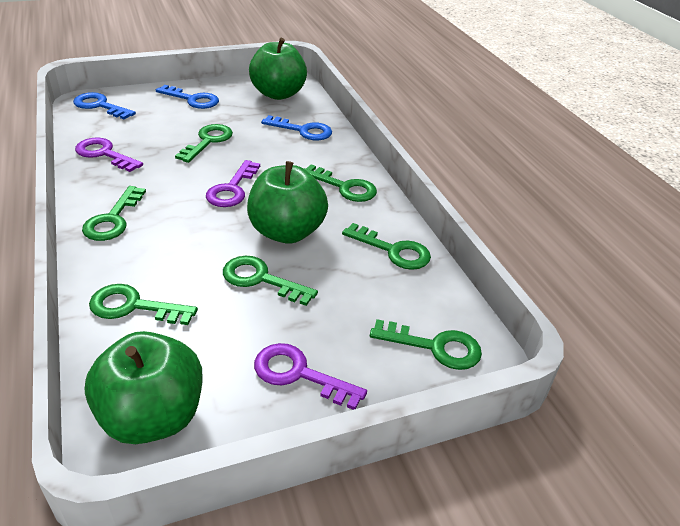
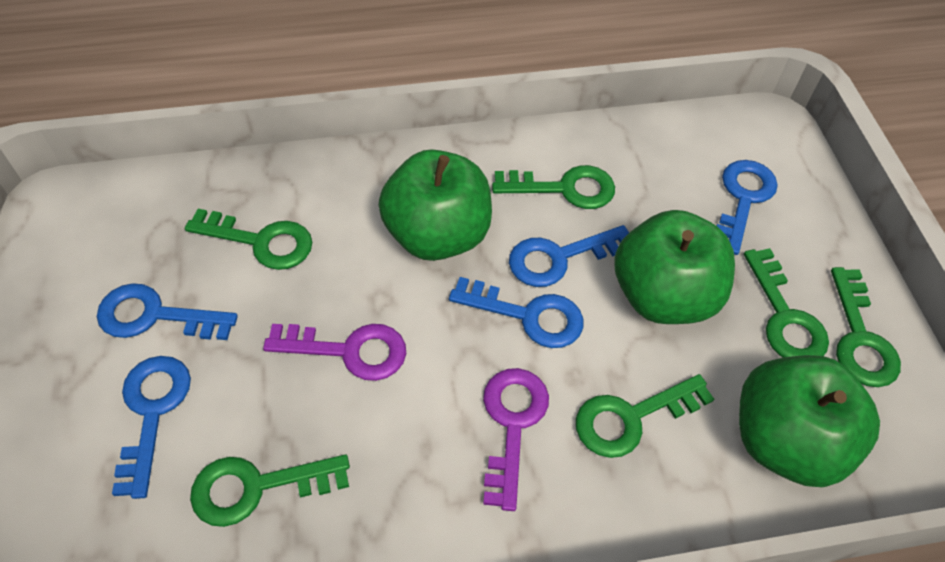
blue key: [73,92,136,119] [156,85,219,109] [261,115,332,140] = 3 -> [97,283,238,340] [112,356,191,499] [449,277,584,348] [509,225,629,287] [717,160,778,255] = 5
green key: [82,186,146,241] [89,284,198,325] [175,124,233,163] [223,256,318,306] [304,164,377,202] [342,223,431,270] [370,319,482,370] = 7 -> [185,209,312,270] [190,455,350,527] [492,165,615,209] [576,374,714,458] [744,248,829,357] [831,267,901,387] = 6
purple key: [75,138,143,172] [206,160,260,207] [254,343,367,410] = 3 -> [263,324,406,381] [483,368,549,511] = 2

